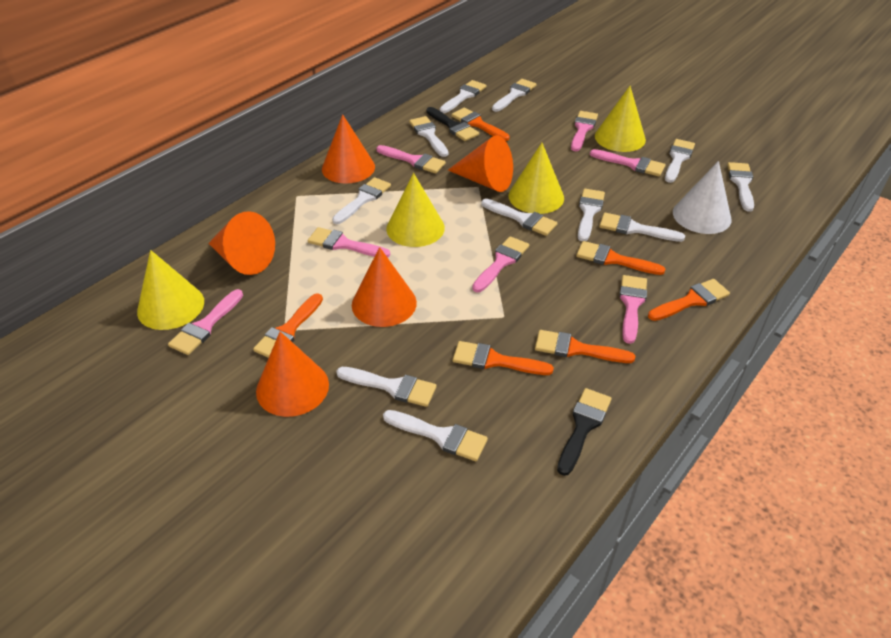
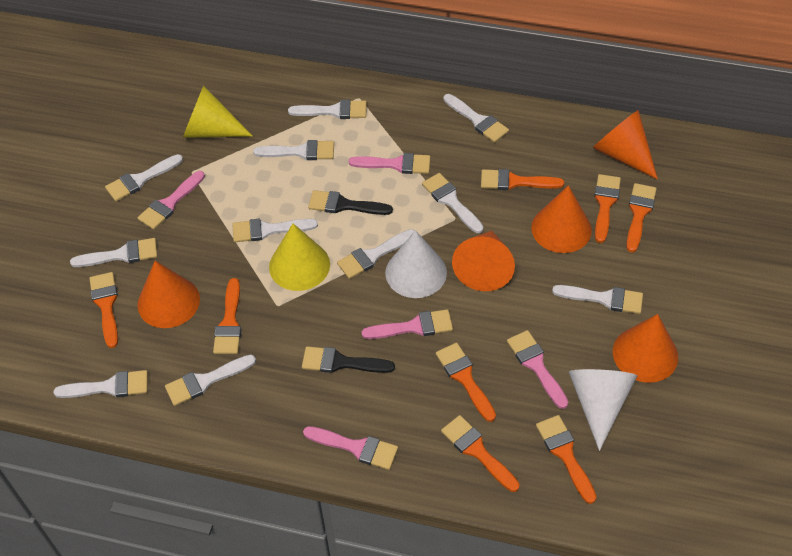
orange brush: [253,293,323,358] [451,107,510,141] [453,341,554,375] [535,330,635,363] [576,241,665,275] [648,279,730,321] = 6 -> [89,272,118,348] [213,278,242,354] [436,343,496,422] [441,415,520,492] [481,169,564,190] [536,415,597,504] [594,174,621,243] [626,183,657,253] = 8
pink brush: [168,289,243,355] [308,227,390,258] [376,145,446,173] [472,236,529,292] [571,111,598,151] [590,149,666,177] [619,275,647,344] = 7 -> [138,171,205,230] [303,426,398,470] [349,153,430,174] [362,309,453,339] [507,330,568,409] = 5
white cone: [673,161,731,234] = 1 -> [385,230,447,298] [569,369,637,451] = 2
yellow cone: [137,250,204,330] [386,173,445,247] [509,143,564,214] [595,86,646,152] = 4 -> [183,85,252,138] [269,223,330,291] = 2

